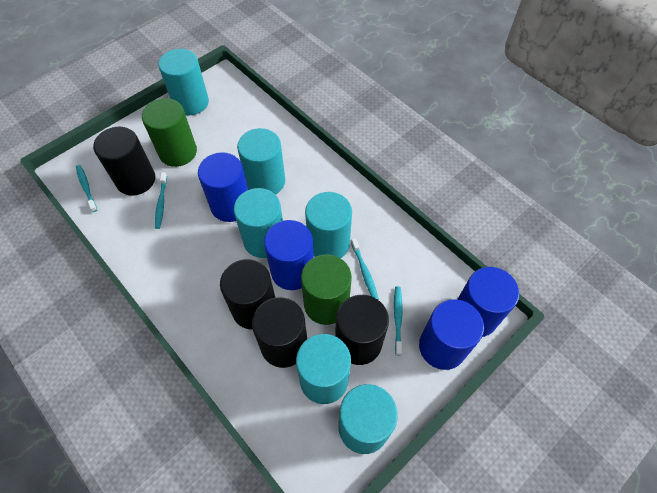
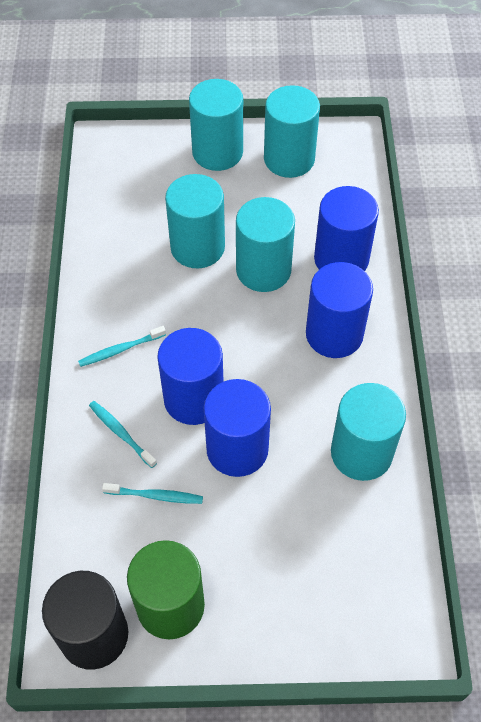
black cylinder: [93,127,155,196] [220,259,275,330] [252,297,307,368] [335,295,389,365] = 4 -> [42,571,128,670] = 1
green cylinder: [142,98,197,167] [301,254,352,325] = 2 -> [127,540,205,639] = 1
turquoise cylinder: [158,49,209,116] [234,188,283,258] [237,128,285,195] [296,334,351,404] [305,192,352,259] [338,384,398,454] = 6 -> [165,174,225,268] [189,79,243,171] [236,197,295,292] [264,85,320,178] [331,383,406,481] = 5
turquoise toothbrush: [76,165,97,212] [155,172,167,229] [351,238,379,300] [394,286,403,356] = 4 -> [78,326,166,367] [89,401,157,468] [102,483,203,504] = 3

